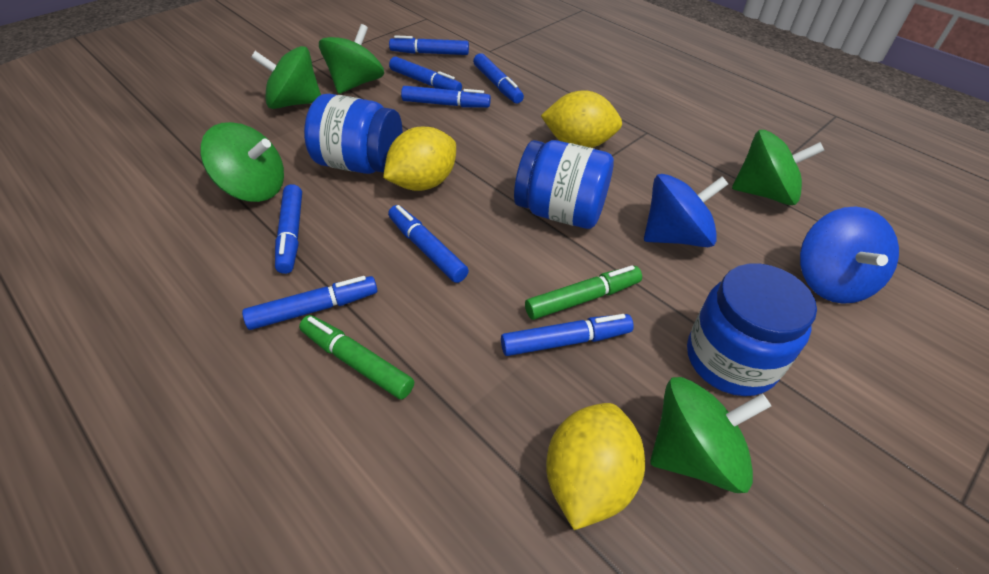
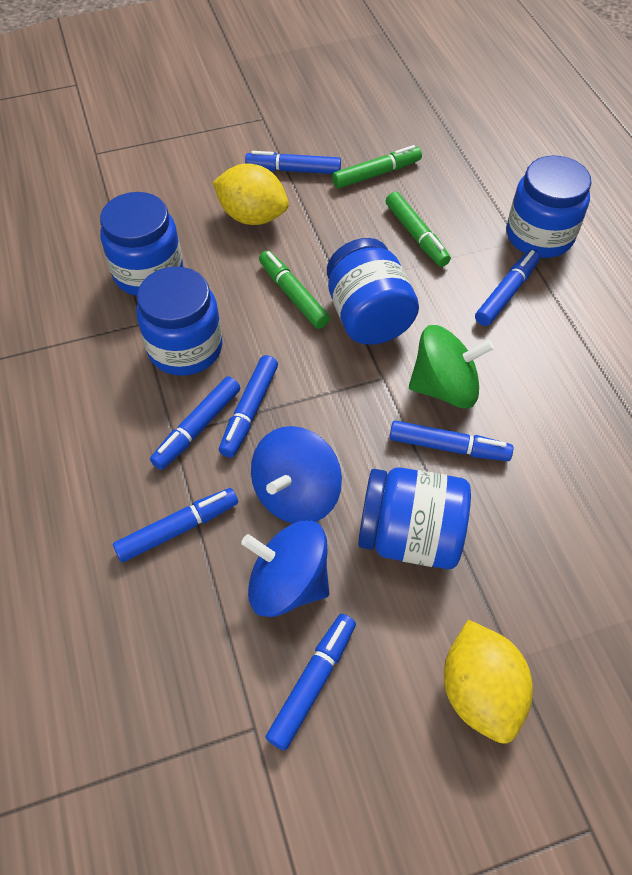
blue jar: [304,94,402,174] [514,140,614,229] [687,263,817,396] = 3 -> [100,192,183,296] [136,267,223,376] [327,238,419,345] [358,467,471,569] [507,155,591,258] = 5
blue marker: [242,276,377,330] [275,184,302,274] [388,205,469,283] [389,35,469,55] [389,56,462,91] [401,86,491,108] [473,53,524,103] [501,314,634,356] = 8 -> [113,488,238,562] [150,376,240,470] [219,355,278,458] [245,151,341,174] [265,614,356,751] [389,421,513,461] [475,249,540,326] = 7
green marker: [299,315,414,399] [525,265,642,320] = 2 -> [259,251,330,329] [332,145,422,188] [386,192,451,267] = 3
green spinning top: [201,122,284,202] [251,46,321,109] [319,24,384,94] [650,377,771,493] [732,130,825,205] = 5 -> [409,325,494,409] = 1
yellow lemon: [383,127,456,191] [541,90,622,148] [546,403,645,530] = 3 -> [213,163,289,225] [444,620,533,744] = 2

